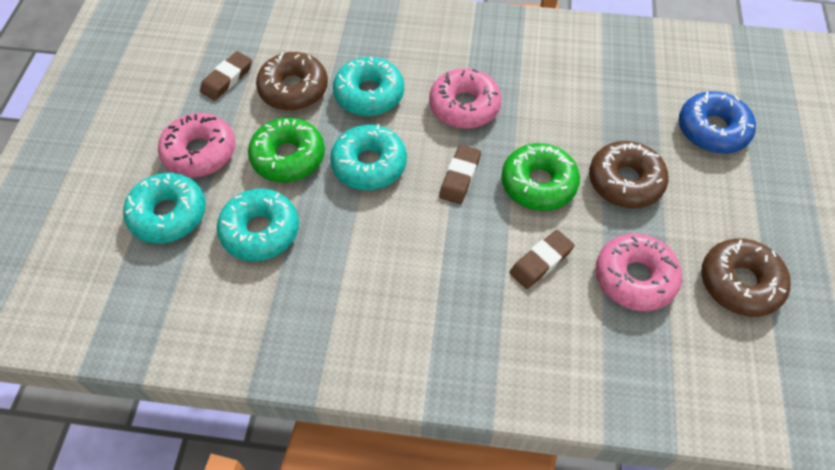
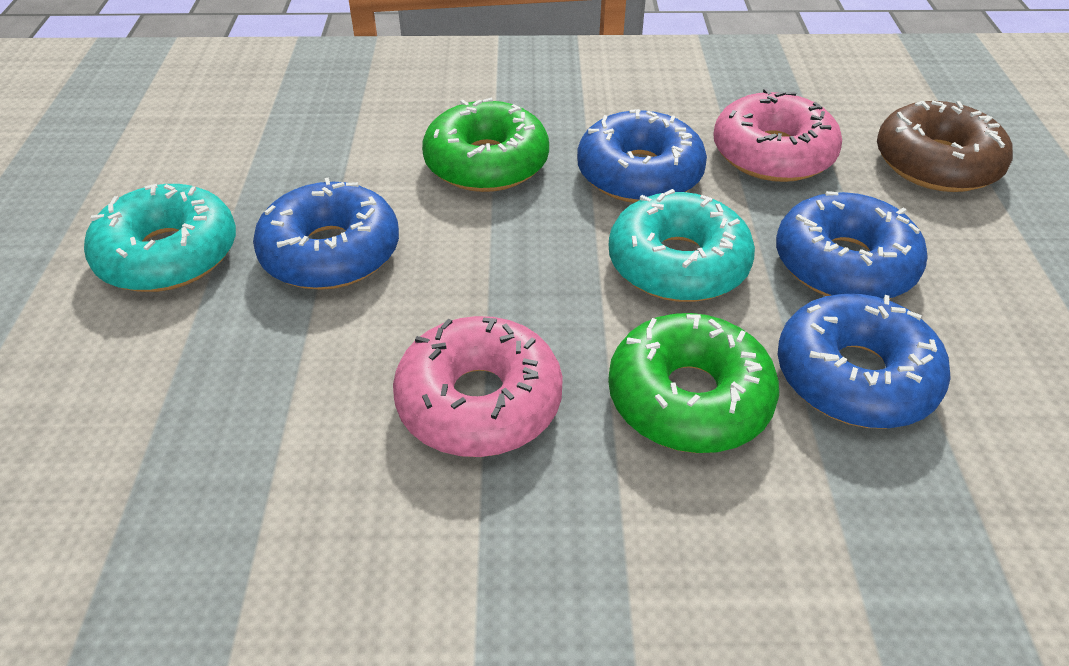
blue donut: [679,91,756,154] = 1 -> [253,177,399,290] [577,109,707,203] [776,191,928,299] [778,294,951,429] = 4
brown donut: [256,52,328,111] [589,141,669,208] [701,238,791,317] = 3 -> [877,100,1013,192] = 1
brown eraser: [200,51,252,101] [439,145,481,204] [509,230,575,289] = 3 -> none = 0
pink donut: [158,113,235,178] [429,68,502,129] [596,233,682,311] = 3 -> [393,316,563,457] [713,88,842,182] = 2
turquoise donut: [123,173,206,244] [217,188,299,261] [330,124,407,190] [333,57,404,116] = 4 -> [84,184,236,292] [608,189,755,302] = 2

